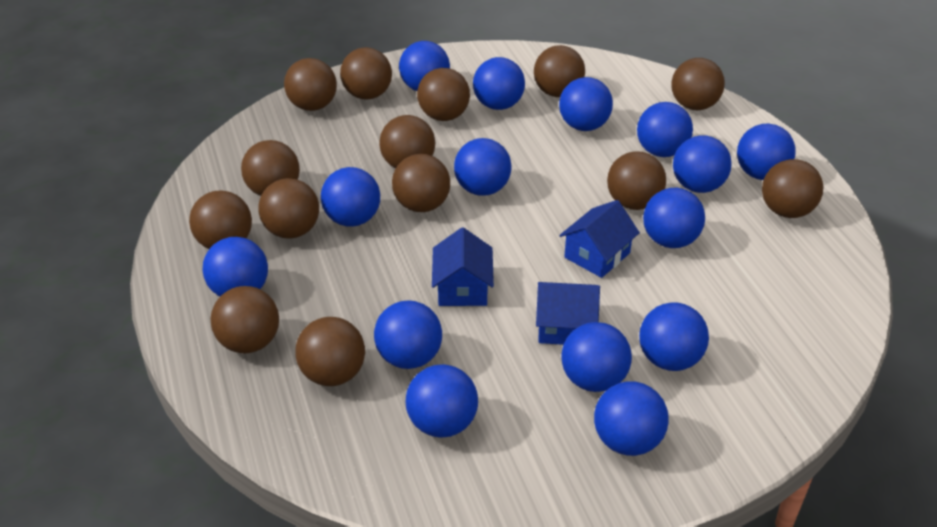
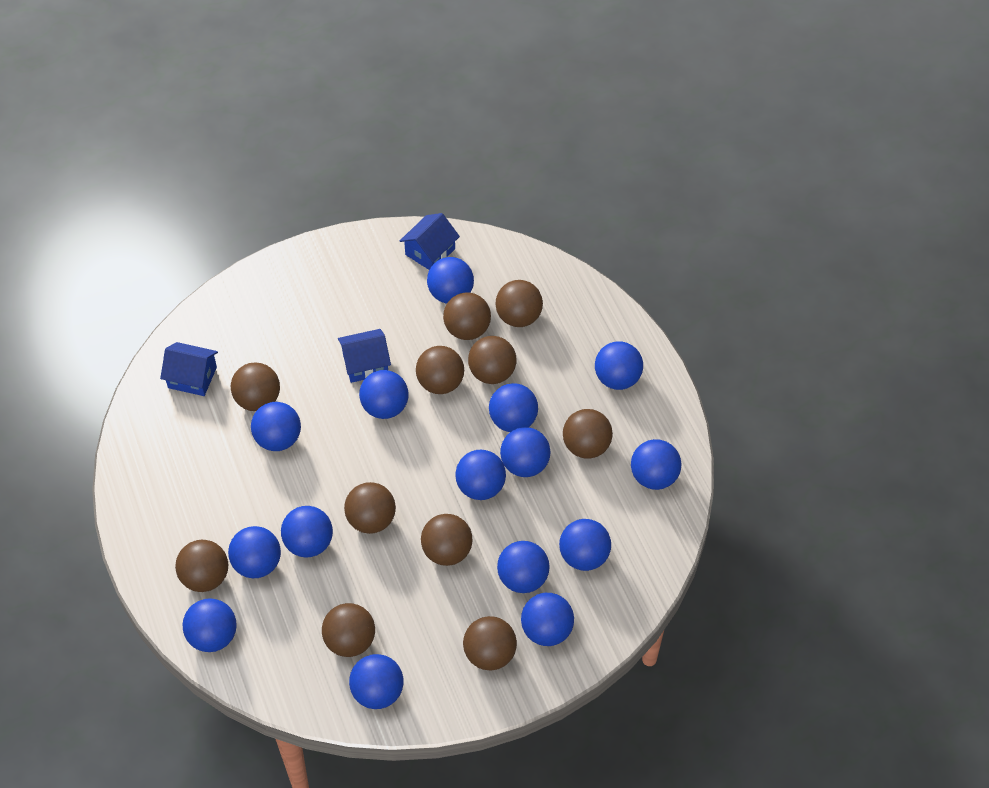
brown ball: [189,190,252,249] [210,286,279,353] [241,140,300,196] [258,178,319,239] [284,58,337,111] [295,317,365,386] [340,47,392,100] [379,115,435,168] [392,154,450,212] [417,68,470,121] [534,45,585,97] [607,151,666,210] [671,58,725,110] [762,159,823,218] = 14 -> [175,540,228,592] [231,363,280,411] [322,603,375,657] [344,482,396,534] [416,346,464,394] [421,514,472,566] [443,293,491,340] [463,616,517,671] [468,336,516,384] [496,280,543,327] [563,409,613,459] = 11

